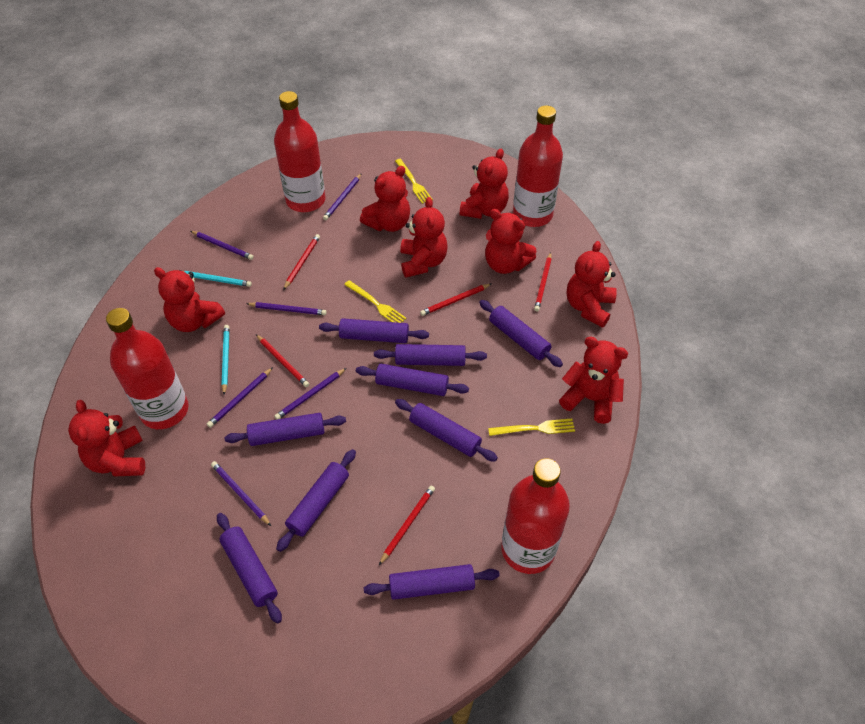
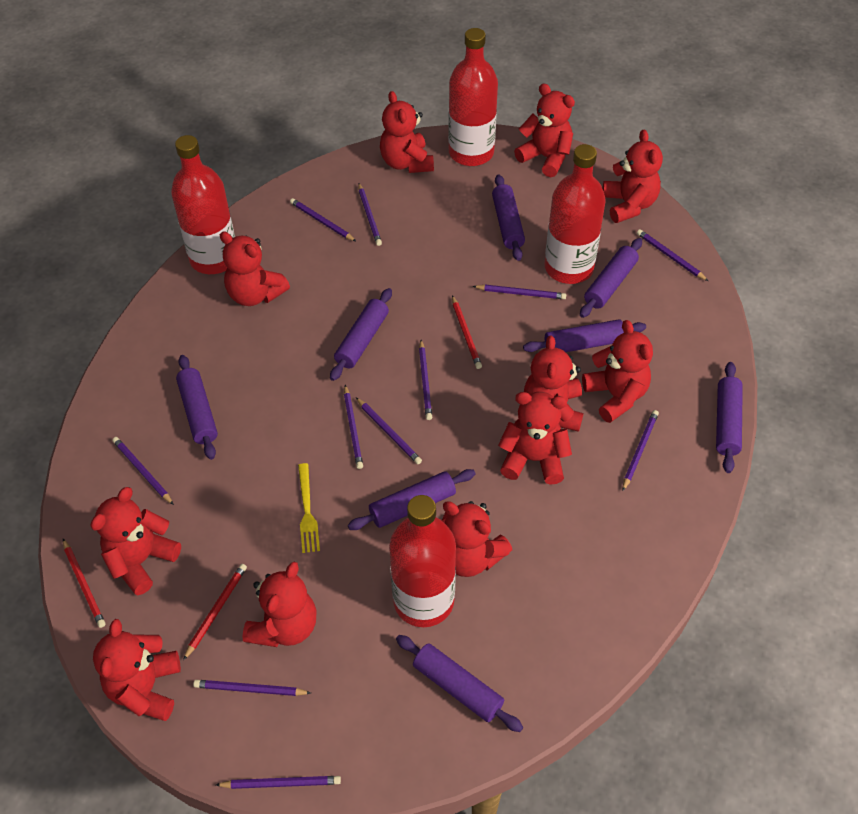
purple pencil: [191,231,254,260] [207,367,273,428] [211,461,271,526] [246,302,327,315] [274,368,346,420] [323,173,362,220] = 6 -> [112,437,174,505] [193,680,311,696] [216,776,341,789] [290,198,356,241] [344,385,363,469] [356,397,422,464] [358,183,382,246] [419,340,432,420] [473,285,566,299] [623,410,659,491] [637,229,708,281] = 11
purple rolling pin: [217,513,282,623] [225,413,346,446] [276,449,356,552] [319,318,429,343] [356,364,469,396] [364,564,500,600] [374,344,487,366] [395,399,498,462] [479,300,563,367] = 9 -> [176,355,218,460] [330,288,392,381] [348,469,476,530] [396,635,523,732] [492,175,525,261] [523,319,646,352] [580,238,642,318] [716,362,743,473] = 8
red pencil: [256,334,309,387] [283,234,320,290] [379,485,435,565] [420,284,491,316] [534,252,552,312] = 5 -> [63,539,105,628] [183,564,247,660] [452,295,482,369] = 3
red teddy bear: [68,400,145,477] [154,267,225,332] [360,166,410,232] [400,197,448,278] [460,149,509,219] [485,209,537,274] [559,337,628,424] [567,241,617,328] = 8 -> [91,487,181,595] [93,619,181,721] [219,231,290,306] [243,561,317,647] [380,91,434,173] [442,501,512,577] [498,392,572,485] [514,83,575,177] [524,336,583,432] [582,320,653,423] [603,130,663,223] = 11
turquoise pencil: [183,271,252,287] [221,325,230,395] = 2 -> none = 0
yellow fork: [344,280,407,323] [395,159,433,204] [488,419,575,436] = 3 -> [298,463,320,553] = 1

